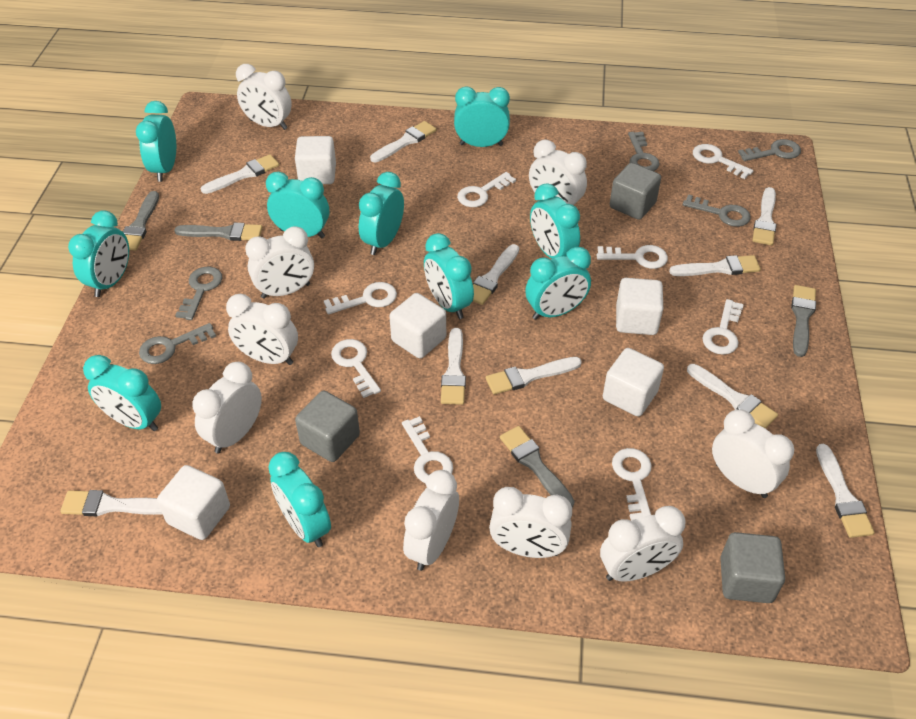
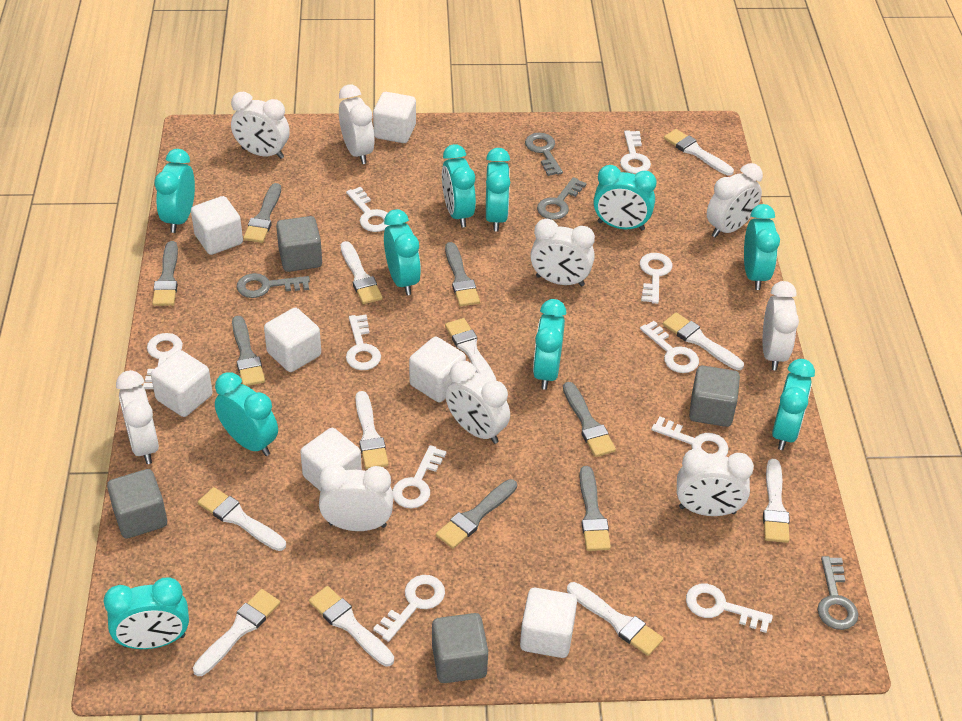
grey brush: [123,191,159,251] [174,223,262,241] [500,426,575,508] [791,285,816,357] = 4 -> [152,241,178,306] [232,316,265,386] [243,183,281,243] [436,479,517,549] [445,242,480,306] [563,382,616,457] [579,466,611,551] = 7
grey cube: [295,391,360,462] [610,163,661,220] [720,532,785,603] = 3 -> [107,469,167,538] [276,216,322,272] [432,613,488,683] [689,365,740,427] = 4
grey key: [139,323,216,364] [175,267,222,320] [628,132,659,171] [683,194,751,227] [738,139,801,161] = 5 -> [237,273,310,298] [525,133,563,176] [537,177,587,220] [817,556,858,630] = 4
white cube: [157,465,230,540] [295,136,336,184] [389,293,446,358] [603,348,664,416] [616,278,663,335] = 5 -> [151,350,213,417] [191,196,243,255] [264,308,321,372] [300,428,362,490] [373,92,416,143] [409,337,466,402] [520,588,577,658] = 7
white key: [324,282,397,314] [331,339,381,398] [402,416,453,483] [457,172,516,207] [597,245,668,269] [612,448,652,521] [693,144,754,179] [702,299,744,355] = 8 -> [143,333,183,389] [346,187,389,232] [346,314,381,370] [373,575,445,642] [392,445,447,508] [620,130,651,174] [640,253,672,304] [640,321,699,373] [651,417,728,456] [686,584,773,633] = 10

